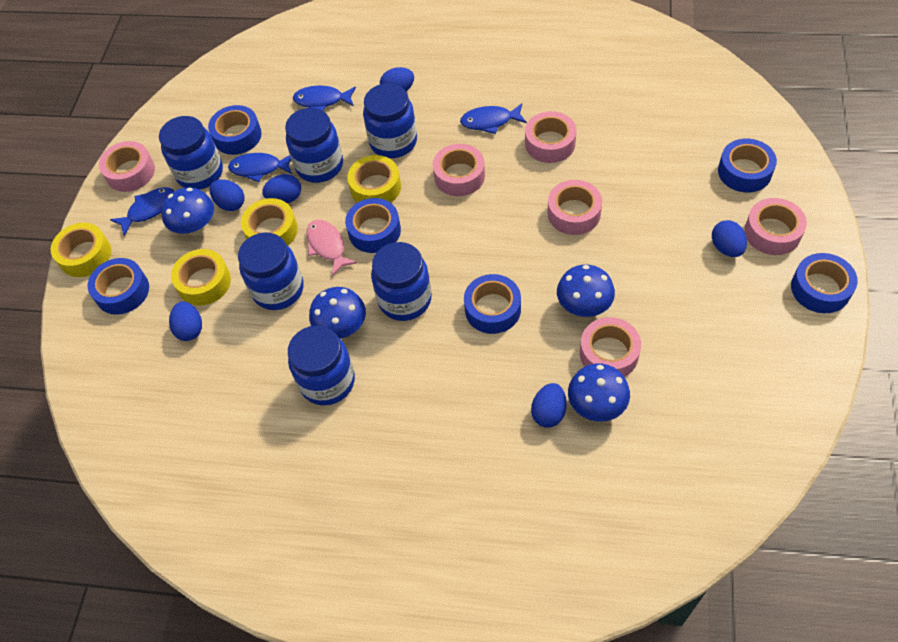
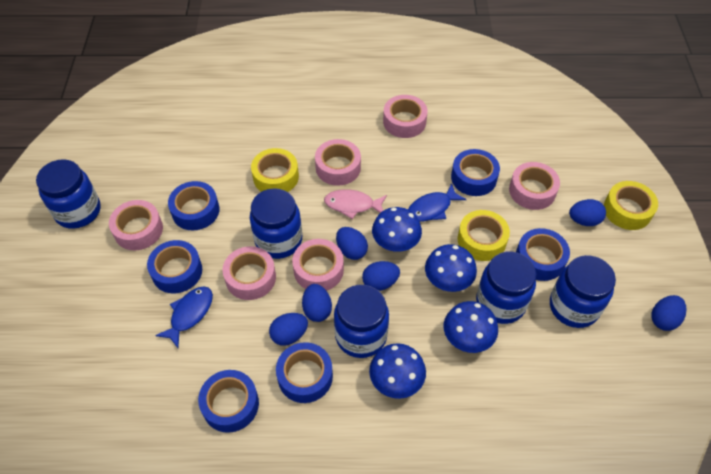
blue fish: [110,187,174,236] [228,153,292,182] [293,85,356,111] [460,103,527,134] = 4 -> [155,286,213,348] [408,183,467,222] = 2
blue jar: [159,116,223,190] [238,232,304,310] [285,108,343,183] [288,326,355,406] [363,83,417,158] [371,242,432,321] = 6 -> [36,159,100,229] [250,188,302,259] [334,285,389,358] [476,251,536,324] [550,255,616,328] = 5
yellow tape: [51,223,111,277] [171,249,231,306] [241,198,298,245] [347,155,401,203] = 4 -> [251,148,299,192] [458,210,510,261] [604,181,658,230] = 3

